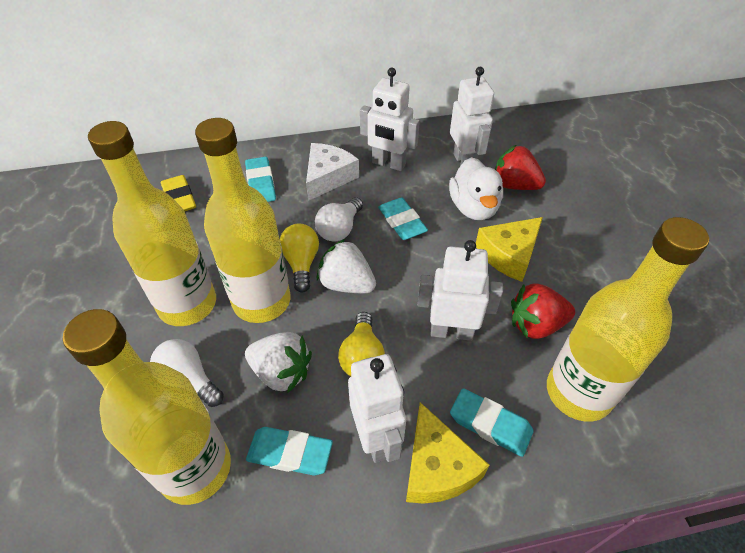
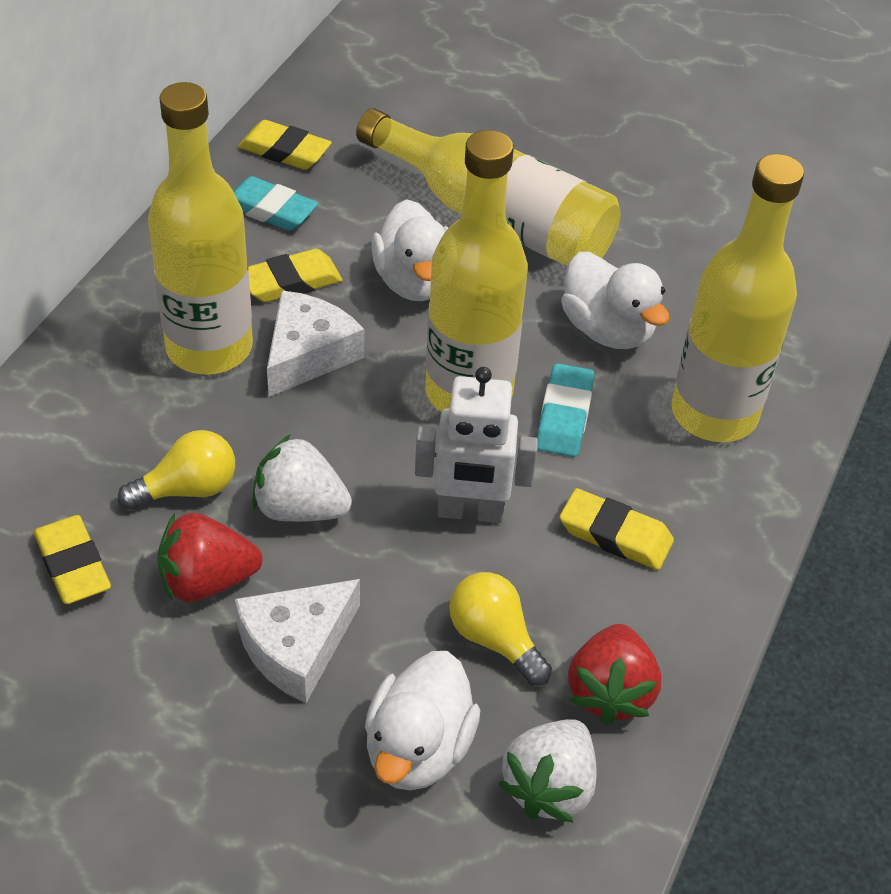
turquoise eraser: [245,157,276,202] [246,427,333,476] [378,198,428,240] [450,388,534,457] = 4 -> [233,176,319,231] [537,363,595,457] = 2
white cheese: [306,143,359,201] = 1 -> [235,579,360,703] [267,291,364,397] = 2
white duck: [449,157,503,220] = 1 -> [365,651,480,791] [371,199,448,301] [561,252,670,349] = 3
white light bulb: [150,339,224,407] [315,197,363,242] = 2 -> none = 0
white robot: [348,354,406,463] [360,68,420,171] [418,240,503,341] [450,67,494,166] = 4 -> [415,367,538,523] = 1
yellow cheese: [406,402,490,504] [476,217,543,282] = 2 -> none = 0
yellow eraser: [161,175,196,211] = 1 -> [34,515,111,604] [238,120,332,170] [248,249,342,302] [559,488,674,570] = 4

